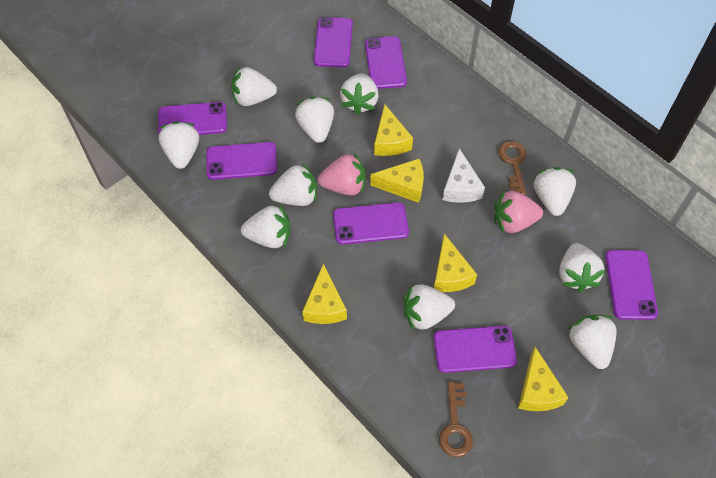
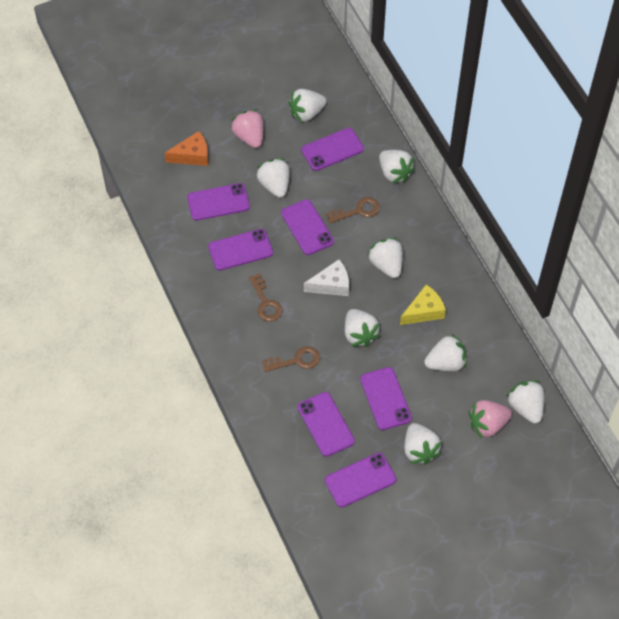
brown key: [439,382,473,457] [498,141,526,195] = 2 -> [249,273,282,322] [262,346,320,372] [326,197,380,223] = 3
orange cheese: none = 0 -> [165,131,209,166] = 1
white strawberry: [159,121,199,169] [231,66,277,106] [241,205,290,248] [269,163,317,206] [295,96,334,143] [340,73,379,115] [403,284,455,331] [534,167,576,216] [559,243,605,292] [568,315,617,369] = 10 -> [256,158,290,198] [289,89,327,122] [345,309,380,347] [367,238,403,278] [379,150,415,184] [404,423,441,464] [424,334,467,371] [507,380,544,424] = 8
yellow cheese: [302,264,347,324] [370,159,424,203] [374,104,413,156] [434,234,477,292] [518,347,569,411] = 5 -> [400,285,446,325] = 1

